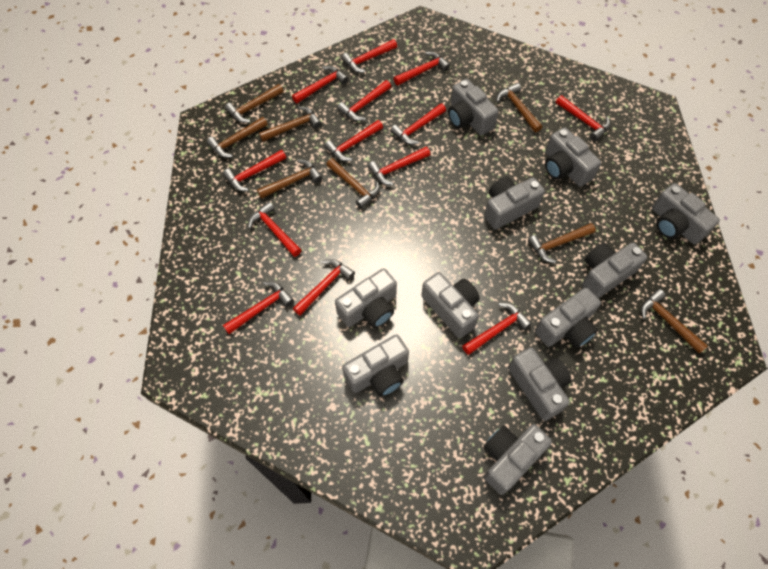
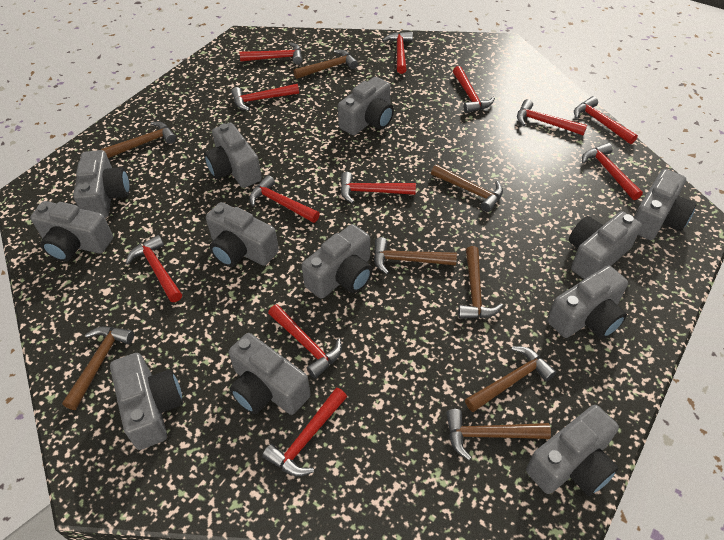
grey camera: [335,268,397,328] [342,334,409,397] [421,272,480,338] [448,79,499,135] [483,424,552,495] [484,177,545,229] [508,348,571,421] [535,288,601,348] [545,127,601,187] [582,242,647,298] [652,183,720,244] = 11 -> [30,201,113,262] [73,150,130,218] [110,353,183,450] [204,123,262,188] [206,202,279,267] [229,333,311,415] [302,224,372,299] [338,77,394,135] [526,405,619,496] [547,265,628,339] [569,211,642,279] [634,169,696,240] = 12
red hammer: [223,150,286,191] [223,282,294,334] [248,202,301,257] [292,66,348,103] [293,259,355,316] [324,120,383,161] [337,80,391,121] [341,39,397,73] [368,147,430,185] [390,103,446,145] [394,52,450,85] [462,303,532,355] [556,95,611,141] = 13 -> [125,235,182,302] [231,84,299,111] [240,42,302,65] [249,175,320,223] [262,388,347,476] [268,304,342,379] [340,172,416,204] [382,32,413,74] [453,66,495,113] [517,99,587,135] [574,96,638,144] [582,143,643,200] = 12

